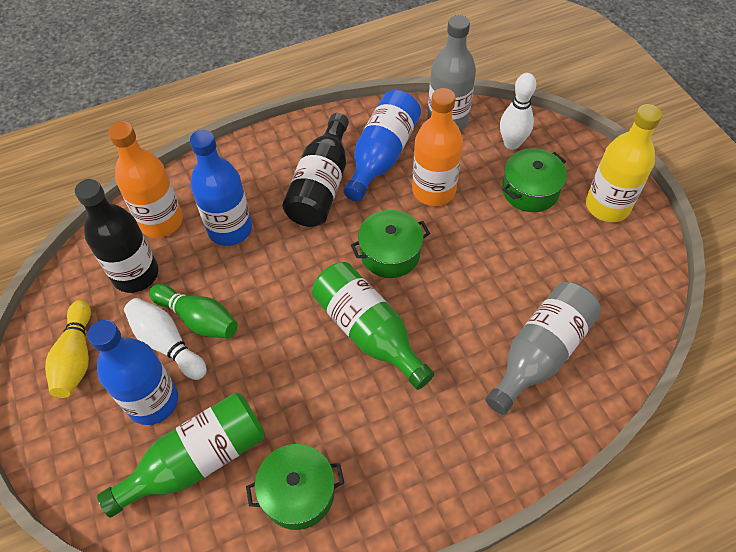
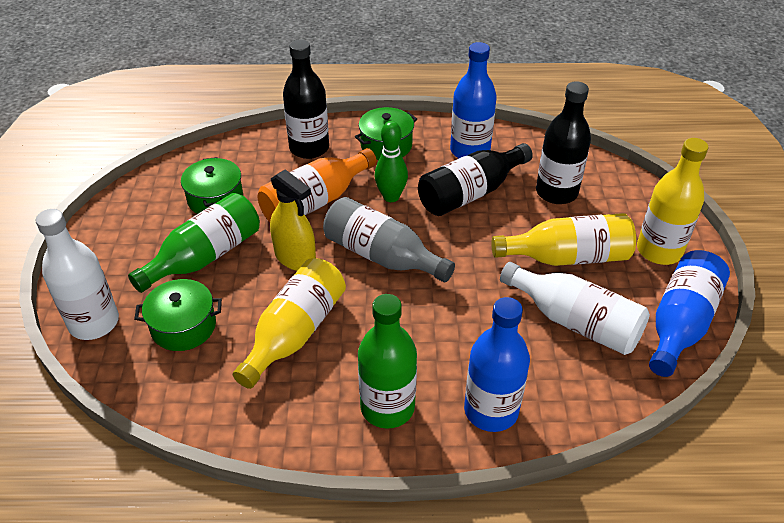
black bottle: [75,179,158,293] [282,113,349,227] = 2 -> [283,39,329,159] [418,143,533,216] [536,81,591,204] = 3
grey bottle: [427,15,476,131] [486,282,601,415] = 2 -> [323,197,455,282] = 1
orange bottle: [108,122,183,238] [412,88,463,206] = 2 -> [258,148,377,222] = 1
white bottle: none = 0 -> [36,209,119,340] [500,262,650,355] = 2
white bowling pin: [124,298,207,380] [500,73,536,150] = 2 -> none = 0
yellow bottle: [586,104,662,222] = 1 -> [233,258,346,389] [491,213,636,266] [637,138,708,265] = 3
yellow bowling pin: [45,300,91,398] = 1 -> none = 0
yellow spray bottle: none = 0 -> [270,169,316,271] = 1

